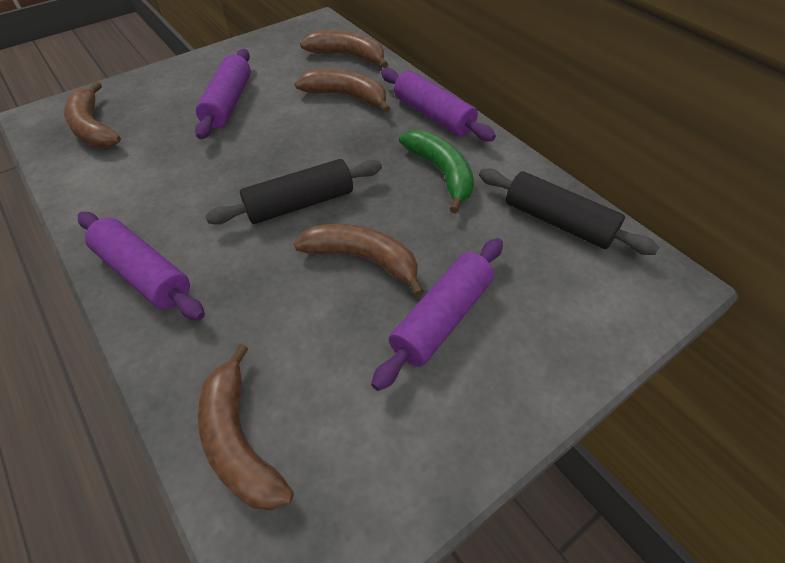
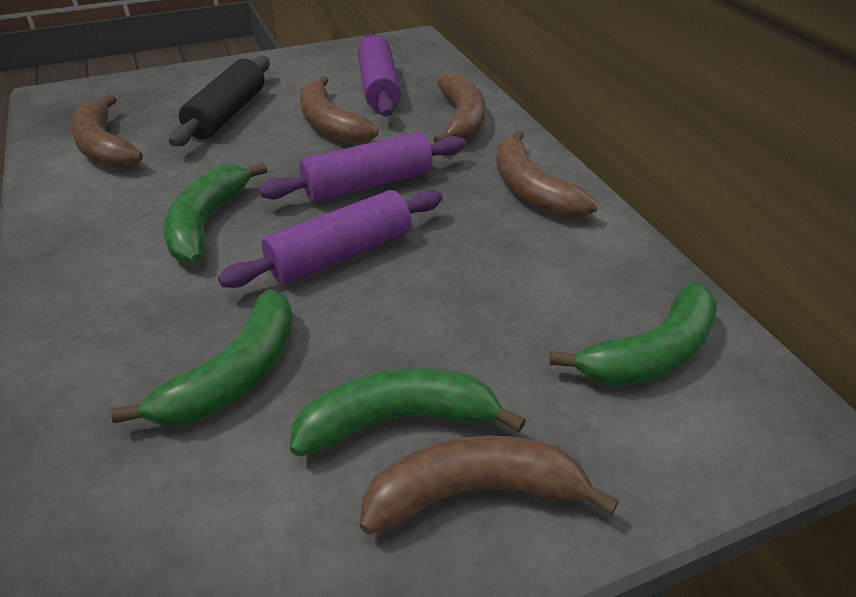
black rolling pin: [205,159,382,225] [479,168,659,255] = 2 -> [169,56,269,147] = 1
green banana: [399,130,474,214] = 1 -> [111,289,293,426] [164,163,267,264] [290,368,526,457] [550,282,717,386] = 4
purple rolling pin: [78,212,205,320] [195,49,251,139] [371,238,503,391] [381,68,496,141] = 4 -> [218,189,443,288] [258,132,465,202] [358,34,401,117] = 3

